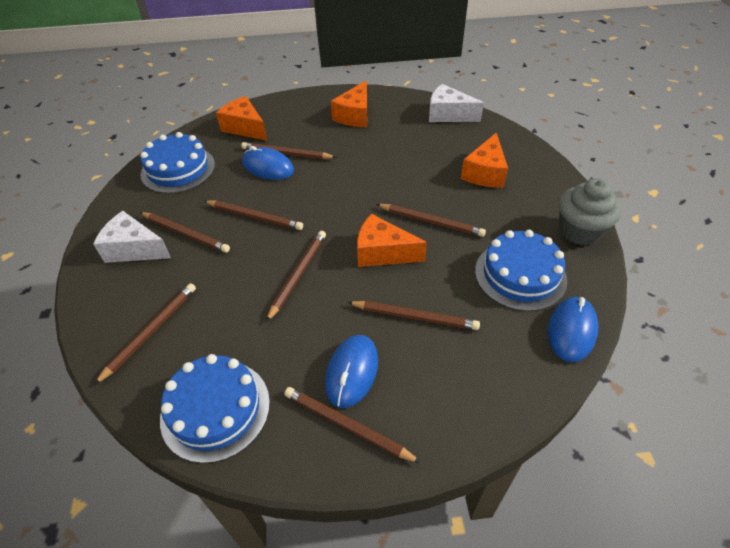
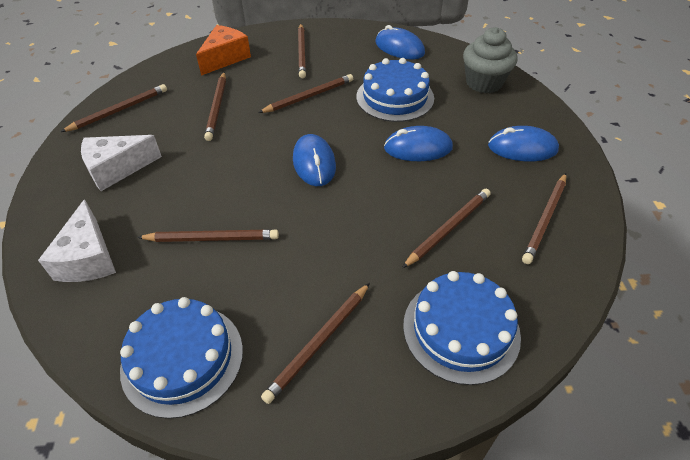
blue mouse: [242,146,294,180] [325,335,378,408] [548,297,598,362] = 3 -> [293,134,336,186] [375,25,425,59] [384,126,453,161] [488,126,559,161] = 4
orange cheese: [216,96,267,141] [331,81,367,127] [357,214,427,267] [461,132,508,188] = 4 -> [196,25,251,76] = 1

